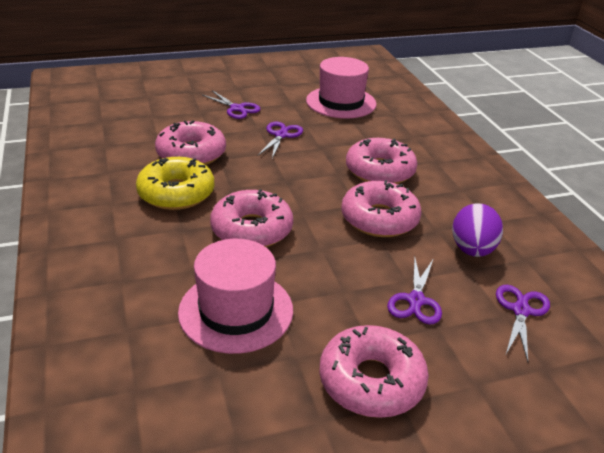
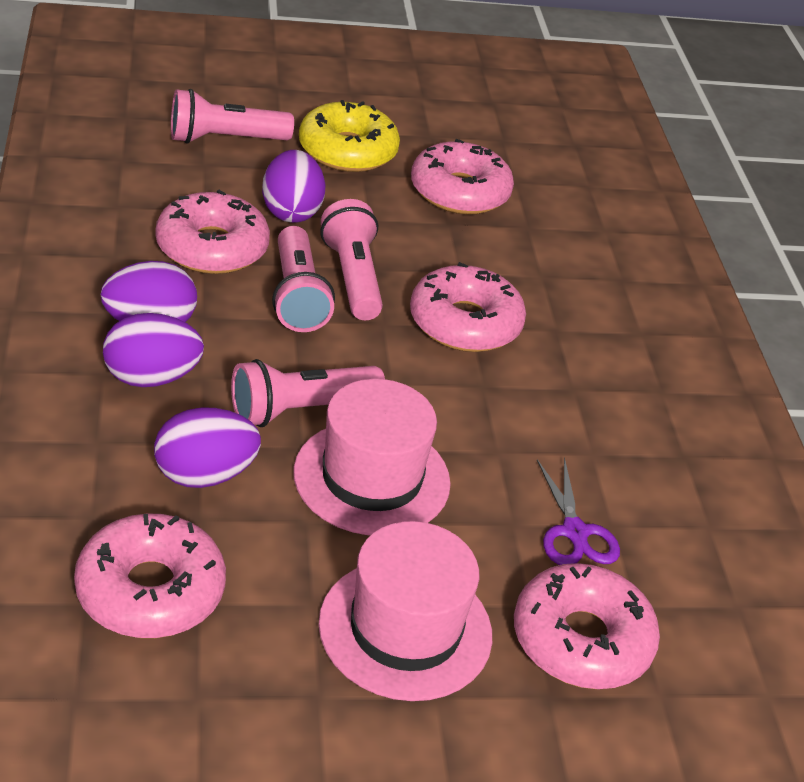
pink flashlight: none = 0 -> [171,89,294,143] [231,359,385,427] [272,226,335,332] [320,199,383,320] = 4
purple egg: [452,203,503,257] = 1 -> [100,261,197,322] [103,313,204,387] [154,407,261,488] [262,150,325,223] = 4
purple scissors: [202,90,261,119] [258,122,303,159] [387,257,442,325] [496,285,550,362] = 4 -> [537,457,620,565] = 1

